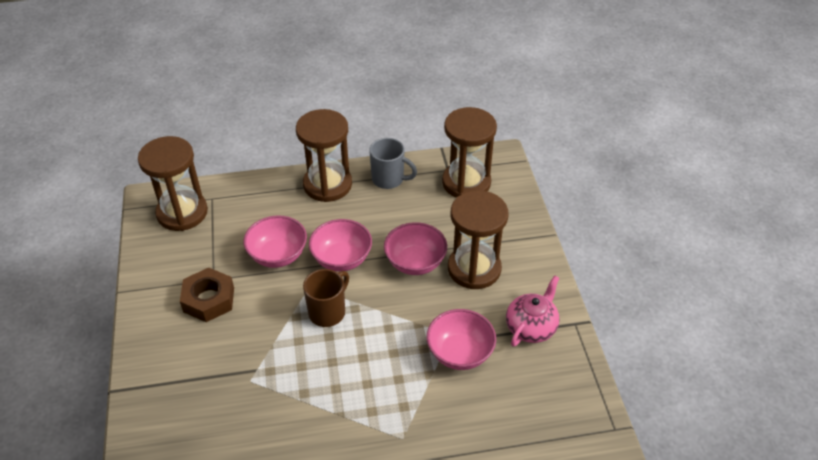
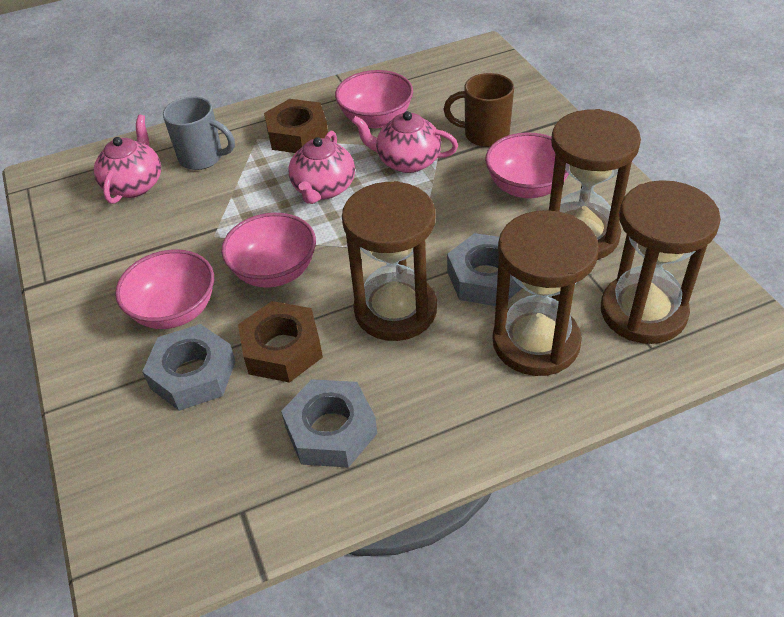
brown nut: [180,268,234,322] = 1 -> [238,301,323,383] [264,99,328,153] = 2
grey nut: none = 0 -> [142,324,236,411] [281,379,377,468] [447,233,522,306] = 3
pink teapot: [506,275,560,347] = 1 -> [94,115,161,204] [288,131,355,204] [352,111,458,173] = 3

